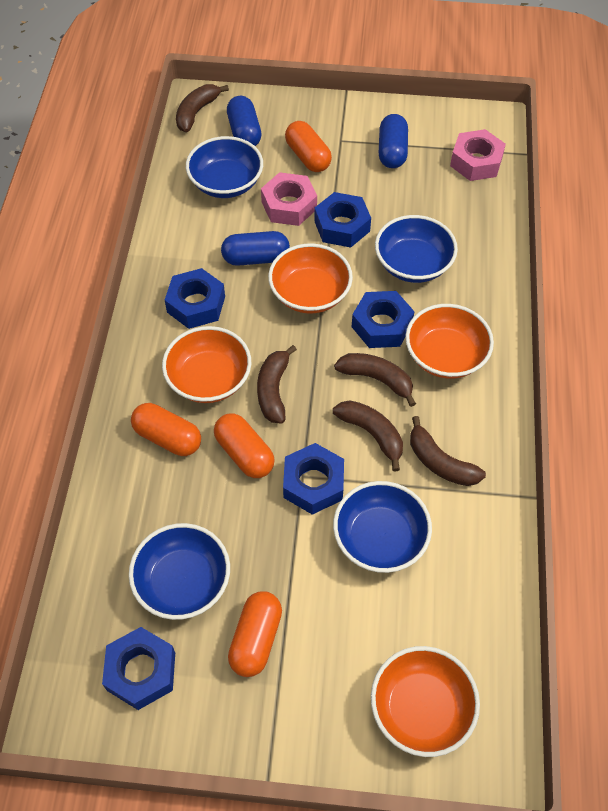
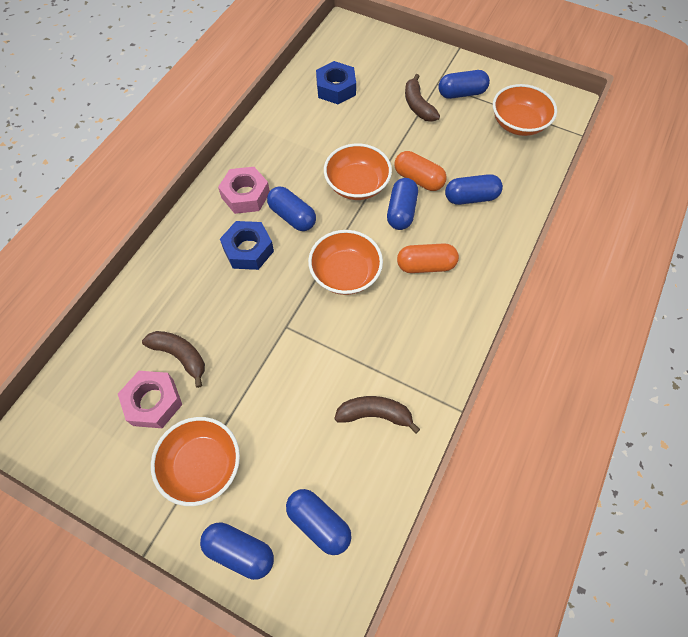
blue bowl: [129,523,230,620] [186,136,263,198] [333,481,432,573] [375,215,458,283] = 4 -> none = 0
blue capsule: [221,231,290,266] [227,96,261,146] [379,114,408,168] = 3 -> [200,522,274,580] [267,186,316,231] [286,489,352,555] [387,178,418,230] [438,70,490,99] [445,174,503,205] = 6
blue nut: [102,627,175,710] [165,268,225,329] [283,443,344,515] [314,192,371,248] [352,291,415,348] = 5 -> [220,221,274,270] [316,61,356,104] = 2
brown banana: [176,84,229,132] [257,345,297,423] [333,401,403,471] [334,353,416,407] [410,416,486,486] = 5 -> [142,331,205,388] [334,396,420,434] [405,74,440,122] = 3
orange capsule: [131,403,201,456] [214,413,275,478] [228,591,282,677] [285,121,332,172] = 4 -> [394,151,447,191] [397,243,459,273] = 2

